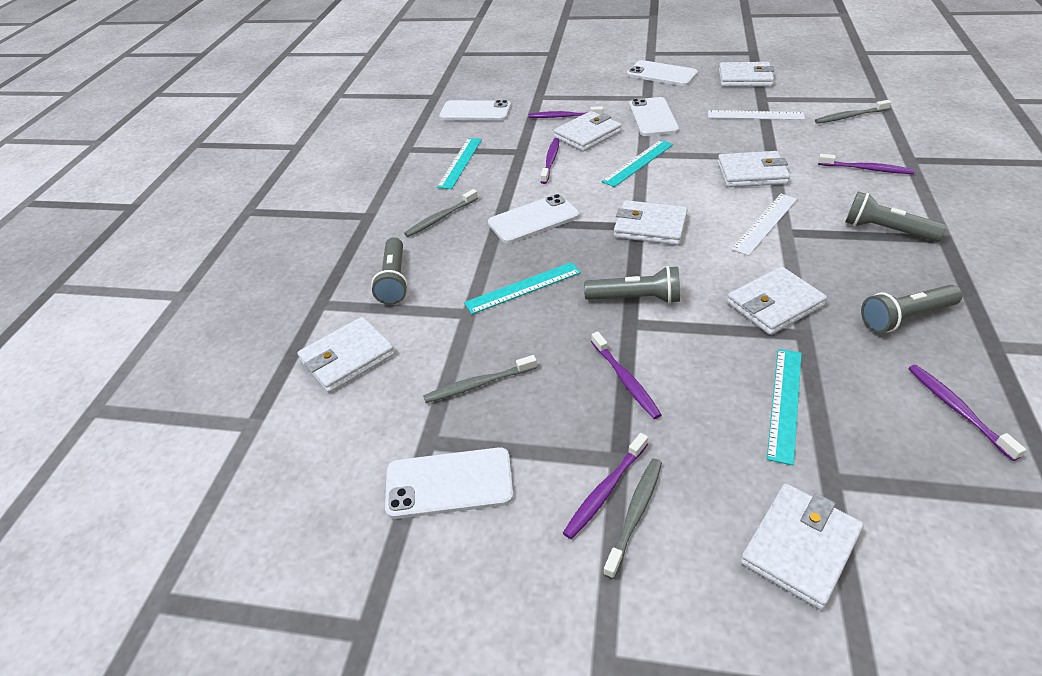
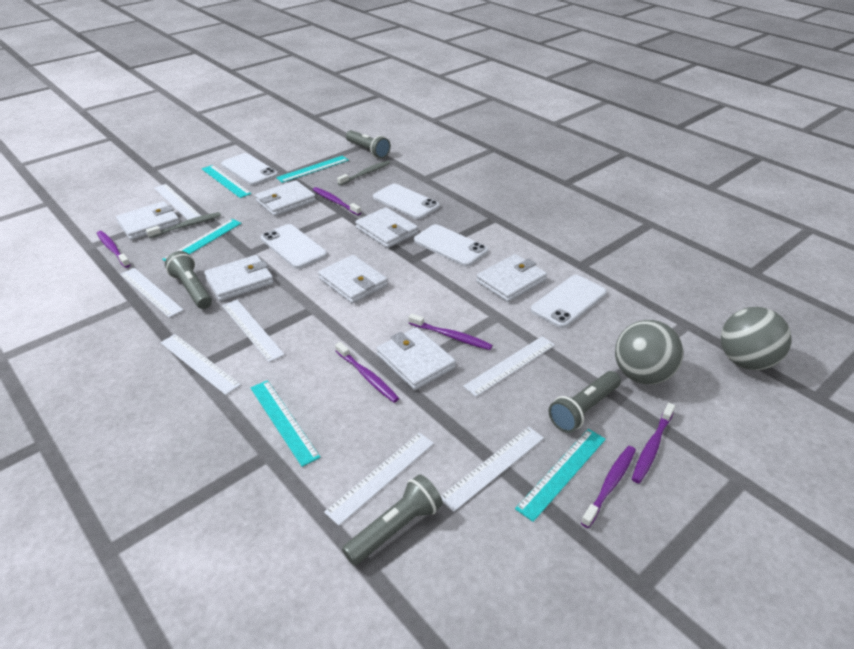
grey ball: none = 0 -> [615,320,683,385] [721,307,792,370] = 2
grey toothbrush: [404,189,478,237] [423,355,537,403] [603,459,662,579] [815,100,891,124] = 4 -> [146,212,221,238] [337,161,390,185] = 2
turquoise ruler: [437,138,482,189] [464,262,581,314] [601,140,673,187] [767,349,802,466] = 4 -> [162,219,242,261] [202,165,252,198] [250,380,320,467] [276,156,349,183] [515,429,606,522] = 5
white ruler: [708,110,805,120] [731,194,797,256] = 2 -> [120,268,183,318] [154,184,201,220] [160,334,241,395] [222,300,285,362] [324,433,434,526] [441,427,544,512] [463,336,555,397] = 7

